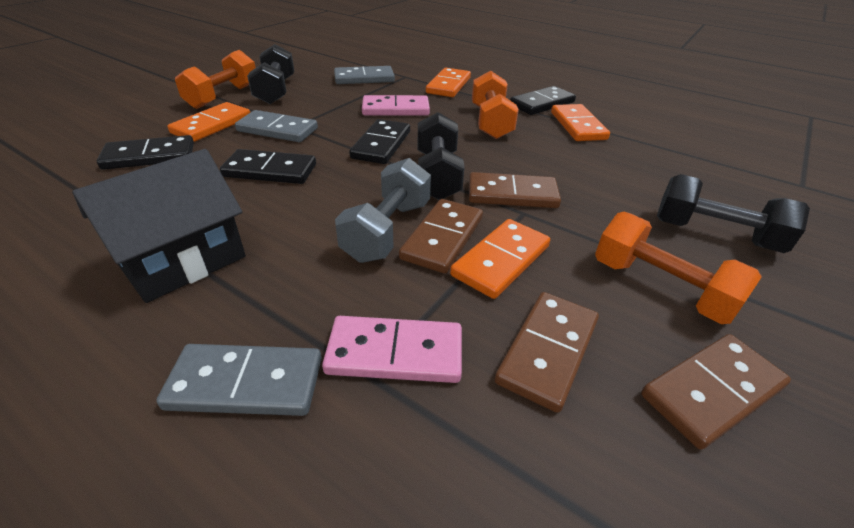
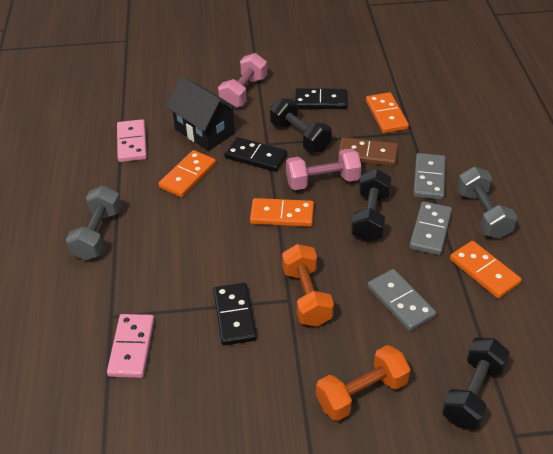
black domino: [97,135,194,170] [220,149,316,184] [349,119,410,164] [510,86,576,115] = 4 -> [213,283,257,346] [224,137,287,172] [294,88,348,109] = 3
brown domino: [399,199,483,274] [469,172,561,208] [495,292,599,413] [641,334,791,450] = 4 -> [338,137,398,166] = 1
grey dumbbell: [335,158,431,263] = 1 -> [66,186,121,260] [457,167,518,239] = 2
orange dumbbell: [175,50,256,109] [472,71,519,139] [595,212,762,324] = 3 -> [282,244,334,326] [316,345,411,421] = 2
pink dumbbell: none = 0 -> [218,53,267,109] [286,149,362,190] = 2

